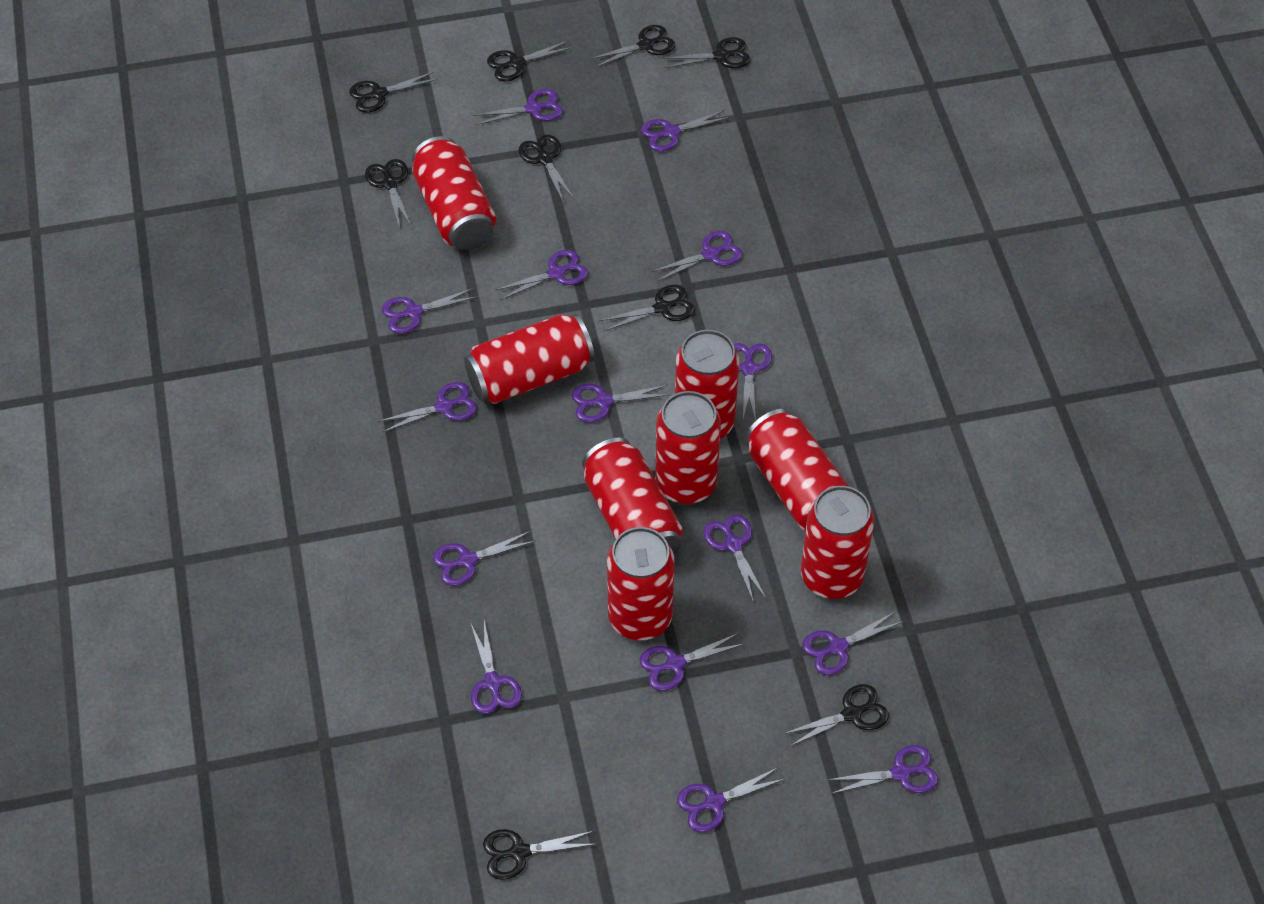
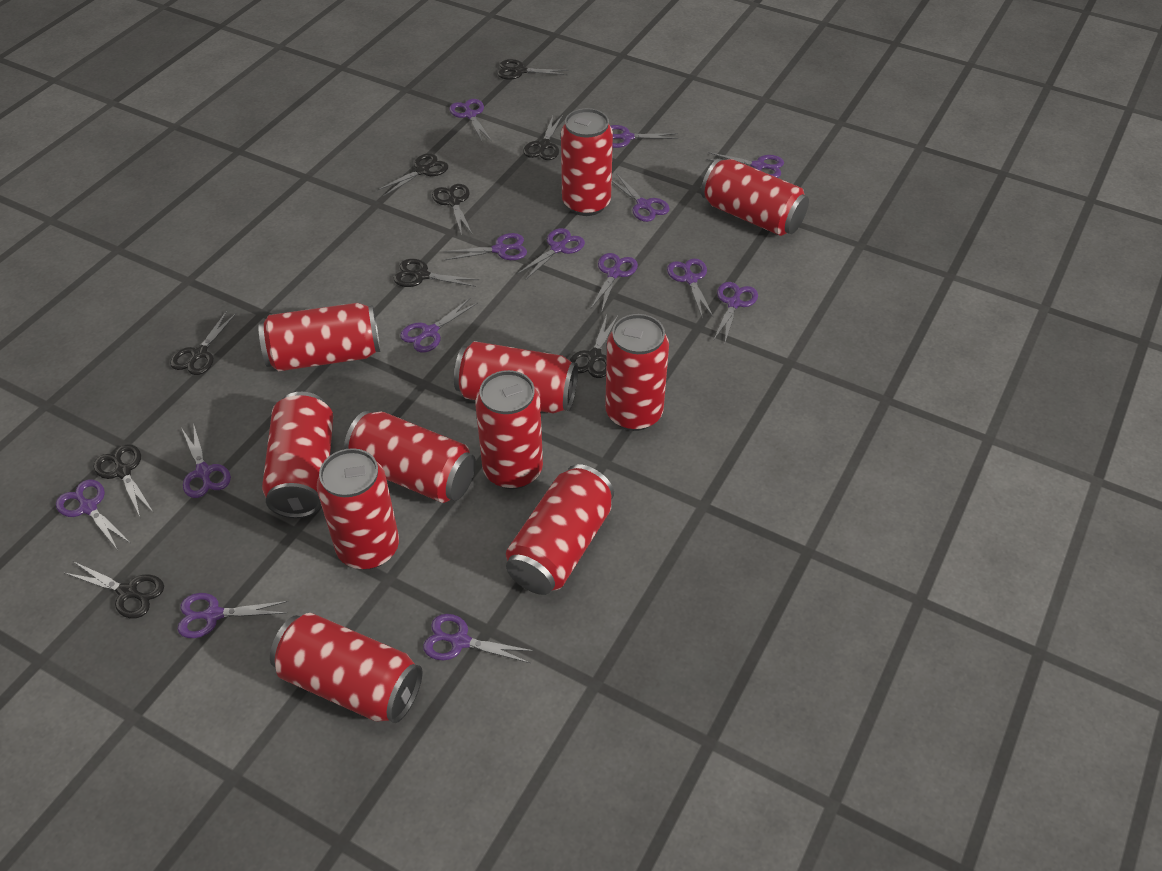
purple scissors: [378,382,477,432] [382,288,477,334] [433,531,536,586] [470,621,522,714] [473,89,563,125] [496,250,588,300] [571,384,671,423] [640,633,744,691] [641,110,730,152] [651,231,742,281] [677,767,784,832] [704,514,766,603] [733,343,772,421] [802,611,903,675] [828,745,938,794] = 15 -> [56,480,130,550] [177,593,288,638] [182,422,231,498] [400,298,478,352] [423,614,534,663] [443,233,527,260] [449,99,492,141] [517,228,585,280] [591,253,638,311] [611,125,678,148] [612,173,670,222] [667,258,713,316] [706,152,784,178] [713,282,758,342] = 14
red can: [412,136,496,250] [464,314,594,404] [582,438,683,554] [607,527,675,640] [655,391,721,504] [675,330,739,439] [745,409,849,531] [801,486,874,599] = 8 -> [259,303,380,371] [262,392,333,518] [270,613,422,723] [317,448,399,569] [344,411,476,503] [454,341,578,414] [476,370,543,489] [506,464,614,595] [561,108,613,216] [605,314,669,431] [701,158,809,236] = 11

